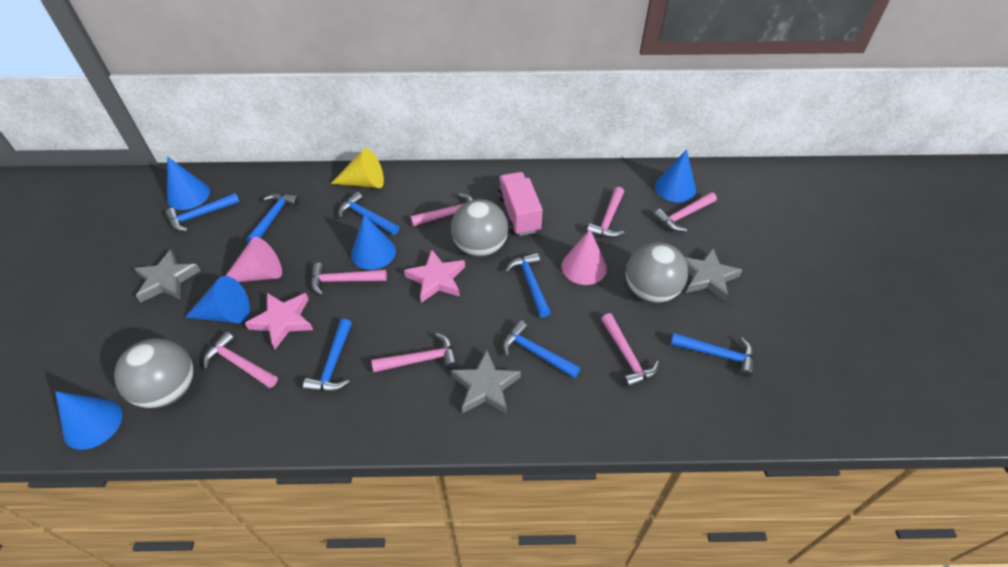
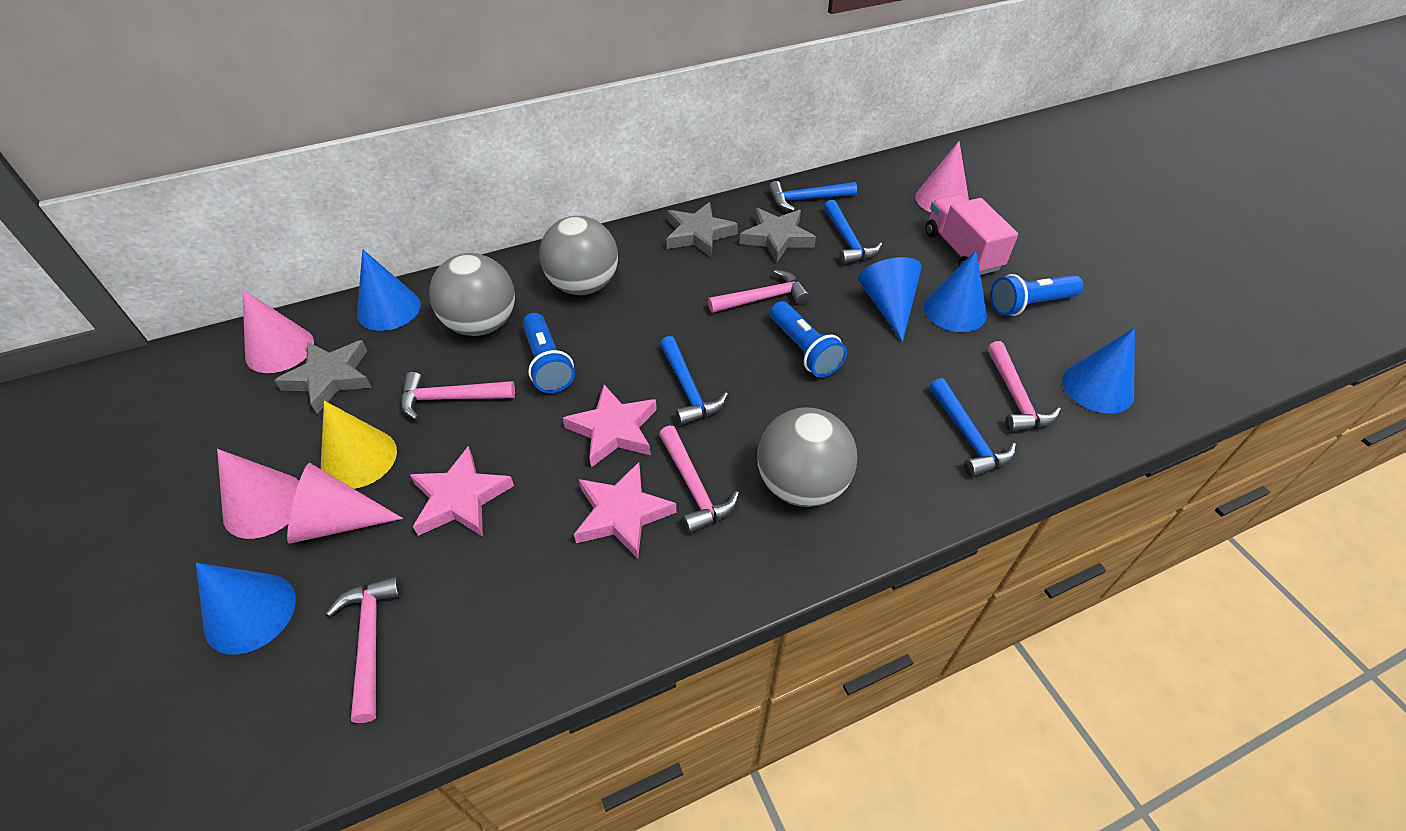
blue flashlight: none = 0 -> [523,313,575,393] [770,301,847,377] [990,274,1084,316] = 3
blue hammer: [165,193,240,231] [246,193,300,243] [303,319,352,392] [338,192,399,235] [503,320,581,378] [505,253,551,317] [670,333,755,377] = 7 -> [660,336,728,426] [769,181,857,211] [824,200,882,264] [930,378,1016,477] = 4
pink cone: [226,237,282,282] [561,230,607,285] = 2 -> [217,449,299,539] [242,289,314,373] [287,463,403,544] [915,141,969,212] = 4
pink hammer: [203,331,278,388] [311,263,387,296] [372,333,458,372] [410,193,474,226] [587,187,624,238] [601,313,659,388] [653,192,717,232] = 7 -> [326,576,402,723] [401,372,515,420] [659,425,739,534] [708,270,810,313] [988,341,1061,432] = 5
pink star: [245,293,313,349] [404,249,465,303] = 2 -> [410,446,514,537] [563,385,657,468] [574,462,677,559] = 3

